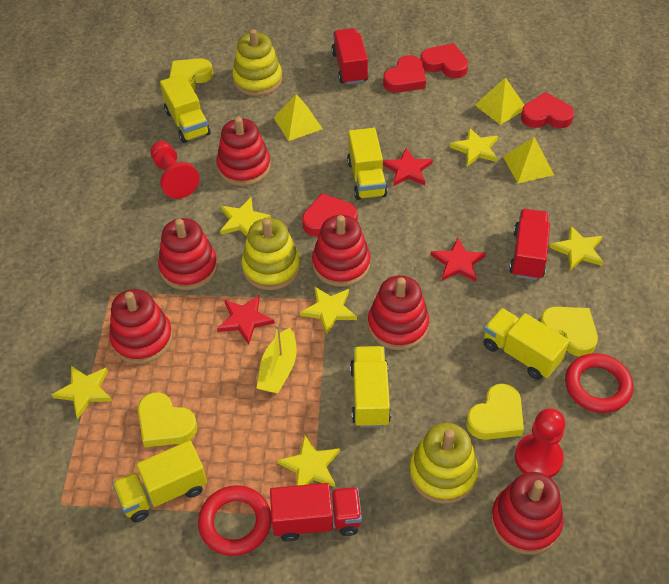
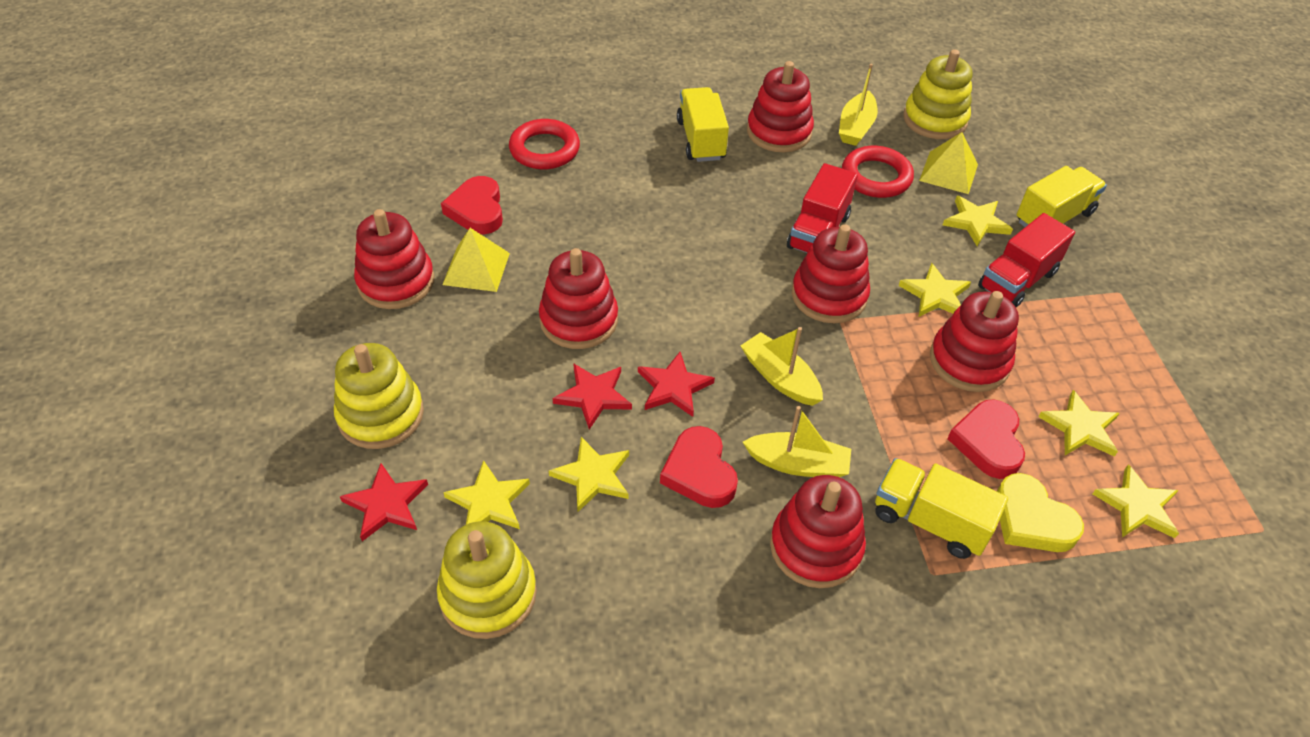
red heart: [302,193,357,236] [383,55,426,93] [420,43,468,78] [521,92,574,128] = 4 -> [441,176,503,234] [660,426,738,508] [947,400,1025,479] = 3
red pawn: [151,141,200,199] [515,408,565,478] = 2 -> none = 0
red truck: [270,483,362,542] [331,28,369,85] [509,209,550,280] = 3 -> [787,163,858,253] [978,213,1075,307] = 2
yellow boat: [257,324,296,394] = 1 -> [741,327,823,406] [743,406,851,477] [839,64,878,146] = 3
yellow heart: [138,392,197,447] [169,58,213,90] [466,383,524,440] [540,307,598,357] = 4 -> [997,473,1084,552] = 1
yellow pyramid: [273,94,322,141] [475,77,524,125] [503,137,554,183] = 3 -> [442,228,510,292] [919,132,978,194] = 2
yellow truck: [112,440,207,522] [160,74,210,143] [347,128,388,200] [350,346,391,428] [484,308,569,380] = 5 -> [677,87,729,162] [875,458,1008,559] [1017,166,1107,227] = 3

